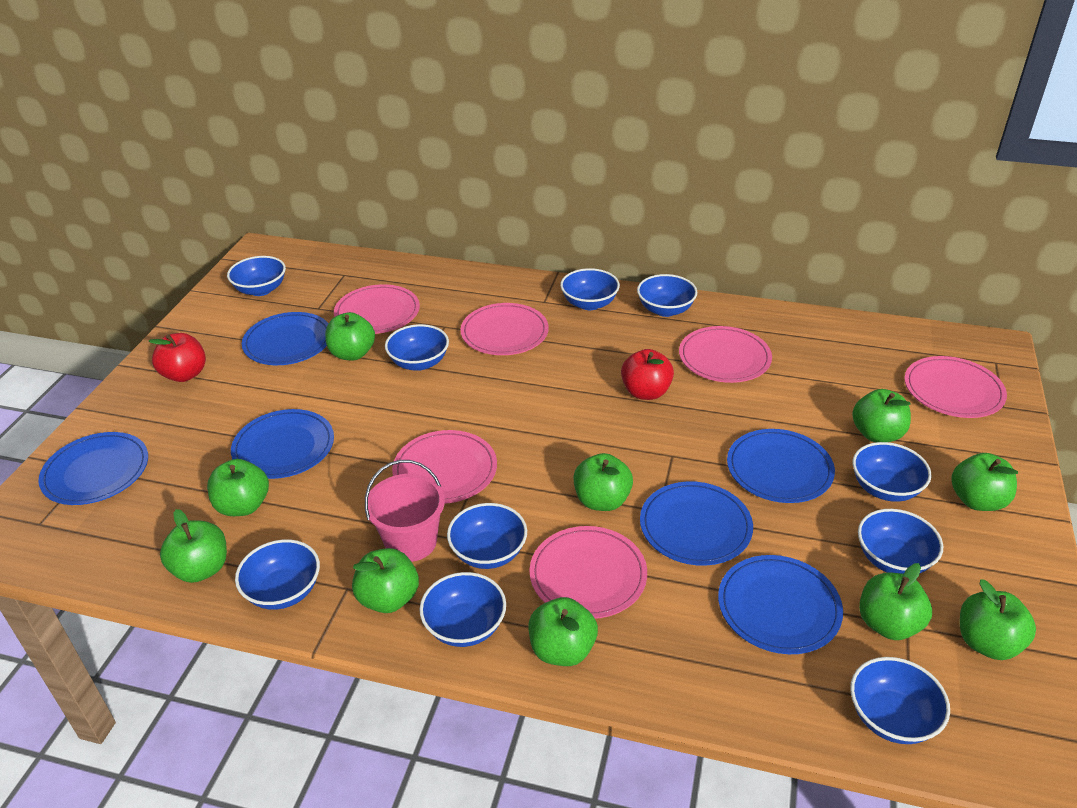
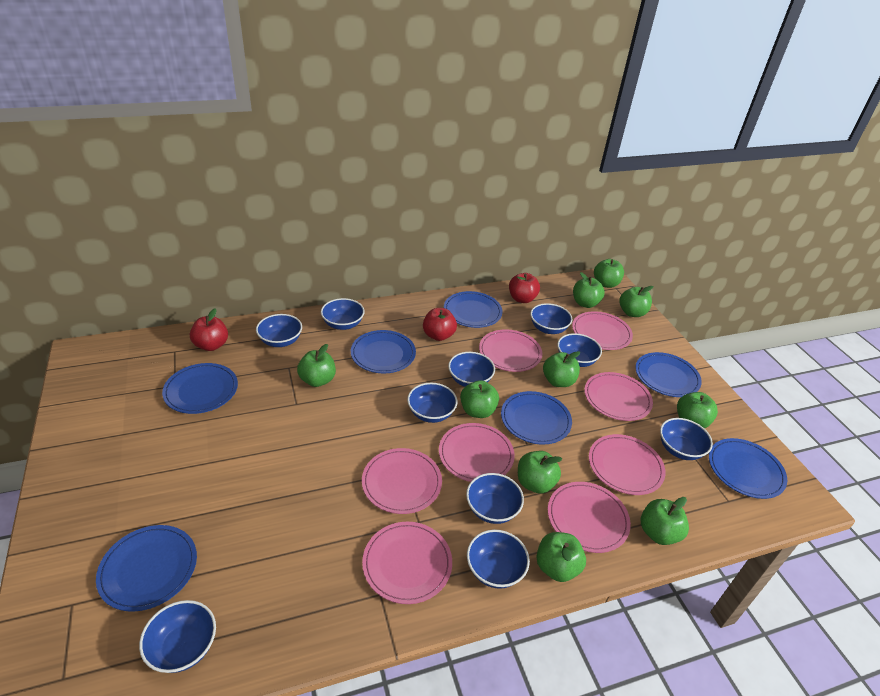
blue plate: [38,432,148,505] [231,409,334,479] [242,312,329,365] [640,481,753,566] [718,555,843,654] [727,429,835,503] = 6 -> [96,525,197,611] [162,363,238,414] [351,330,416,374] [444,291,502,328] [501,391,572,445] [635,352,702,397] [709,438,787,499] = 7
pink bucket: [365,460,445,562] = 1 -> none = 0
pink plate: [334,284,420,334] [392,430,497,504] [460,303,549,355] [529,526,647,619] [679,326,772,383] [904,356,1007,418] = 6 -> [362,448,442,514] [362,522,452,604] [439,423,515,482] [479,329,542,372] [548,482,631,553] [572,311,633,350] [584,372,653,421] [589,434,665,495] = 8
red apple: [149,333,206,382] [621,349,674,400] = 2 -> [190,308,228,351] [423,308,457,341] [509,273,540,303] = 3

